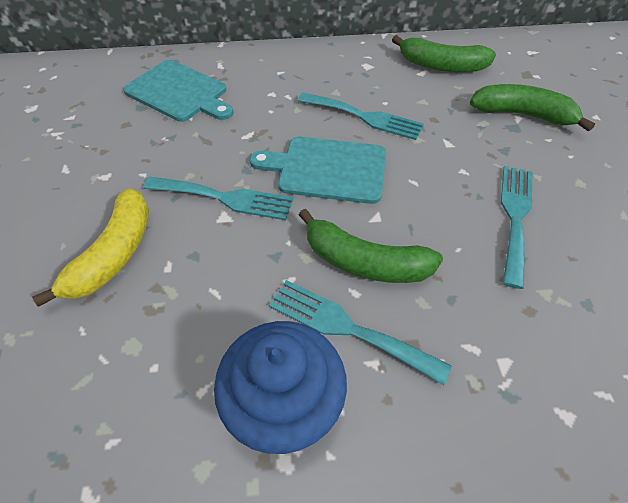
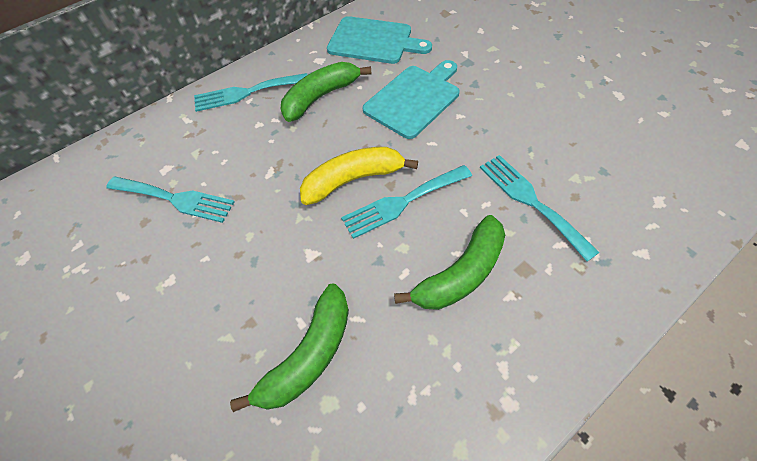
blue cupcake: [214,321,347,454] = 1 -> none = 0

